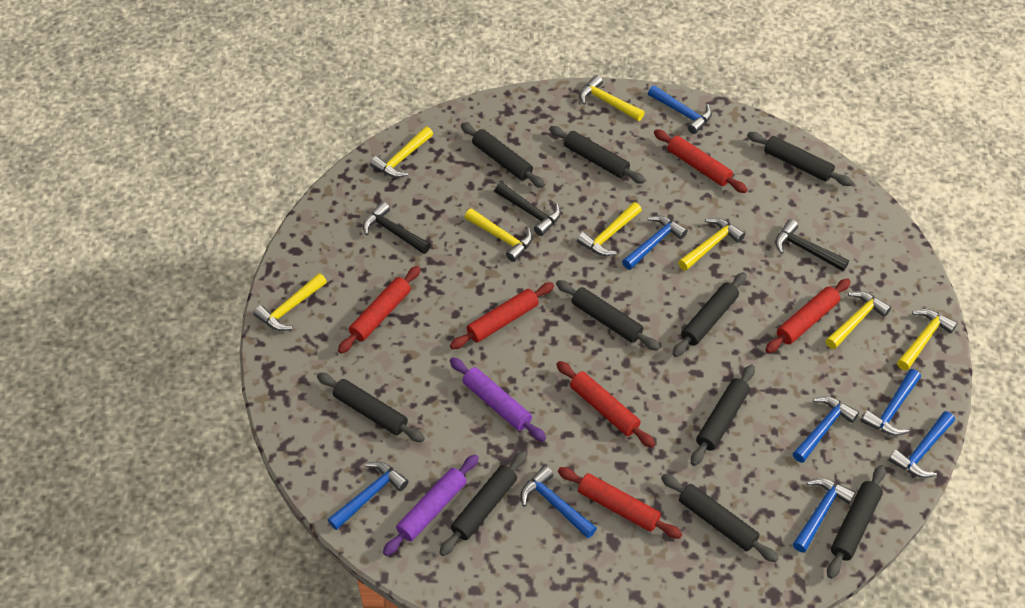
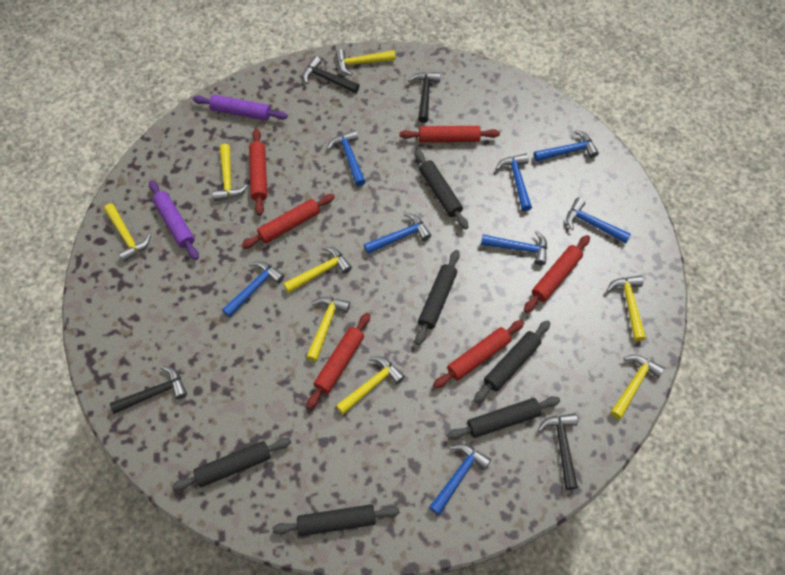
black hammer: [363,202,431,254] [495,182,561,236] [775,219,849,271] = 3 -> [110,366,187,414] [303,56,360,93] [408,72,441,123] [538,413,578,490] = 4
black rolling pin: [317,373,425,442] [439,451,527,556] [461,123,545,188] [549,126,646,184] [556,280,660,351] [661,474,778,562] [673,272,747,357] [691,365,755,466] [747,132,853,186] [827,465,886,579] = 10 -> [172,438,291,491] [272,504,400,536] [414,149,468,230] [415,250,460,345] [447,396,560,440] [474,320,551,403] = 6

